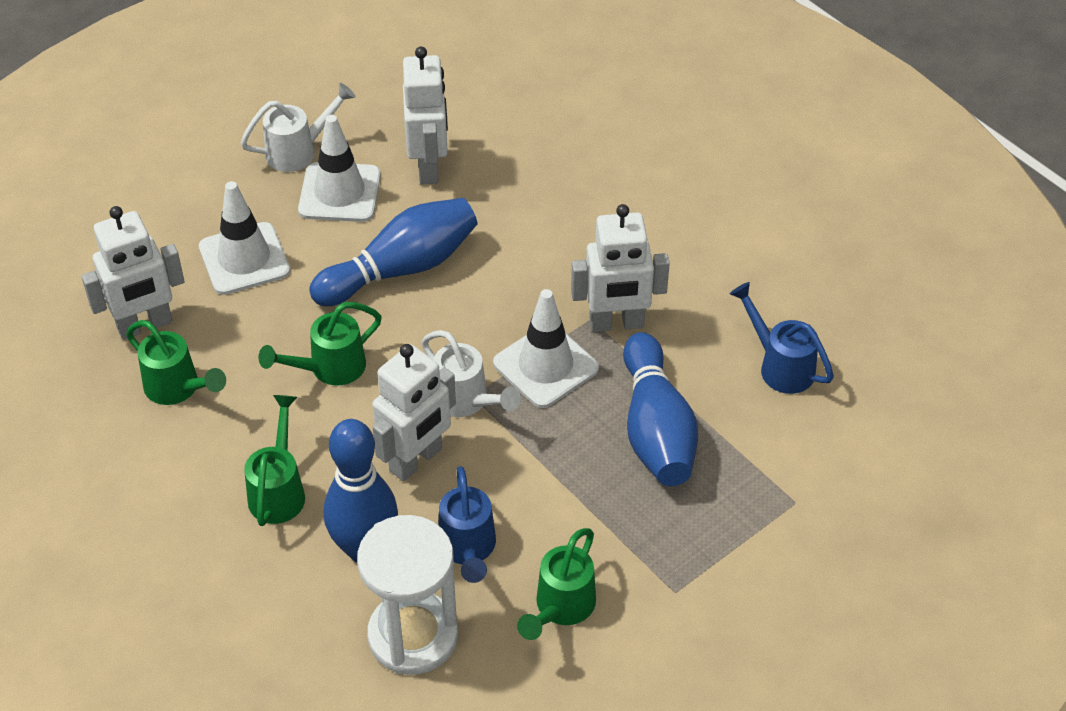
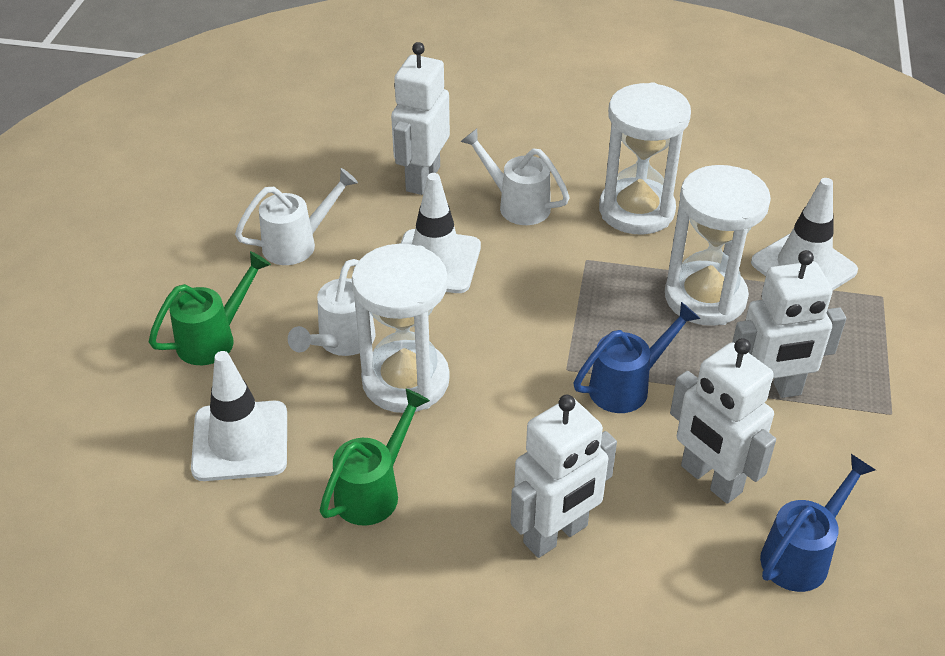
blue bowling pin: [309,198,477,306] [324,419,398,562] [623,332,698,486] = 3 -> none = 0
green watering can: [126,320,226,405] [244,395,305,526] [258,302,382,386] [517,528,596,640] = 4 -> [149,251,271,365] [320,389,430,526] = 2
white hourglass: [357,515,458,675] = 1 -> [352,244,450,413] [599,82,691,235] [665,165,771,326] = 3
white watering can: [241,83,356,172] [422,330,521,417] = 2 -> [235,168,358,265] [288,259,376,356] [460,129,570,225] = 3

